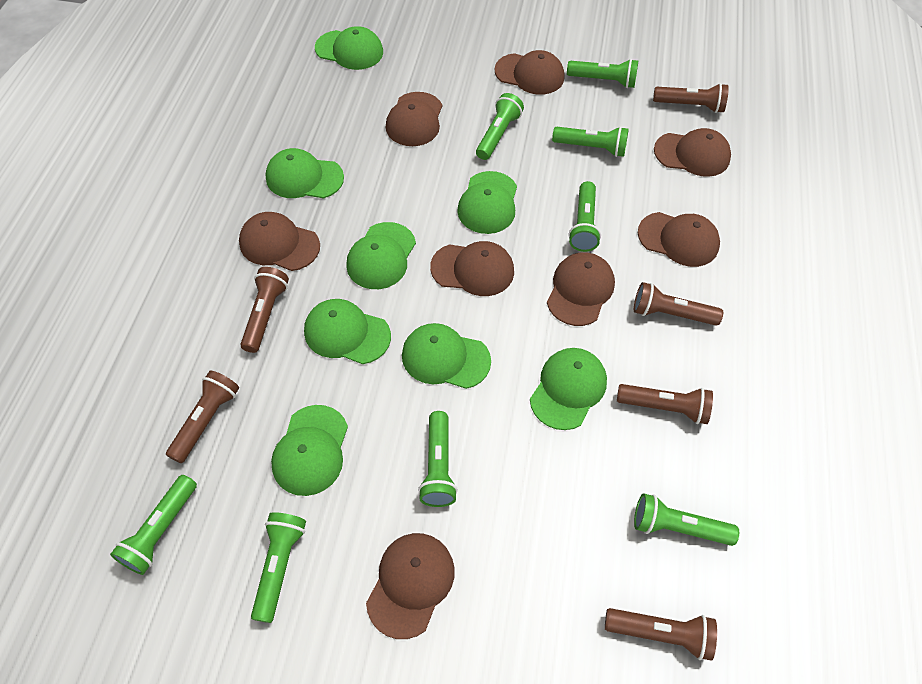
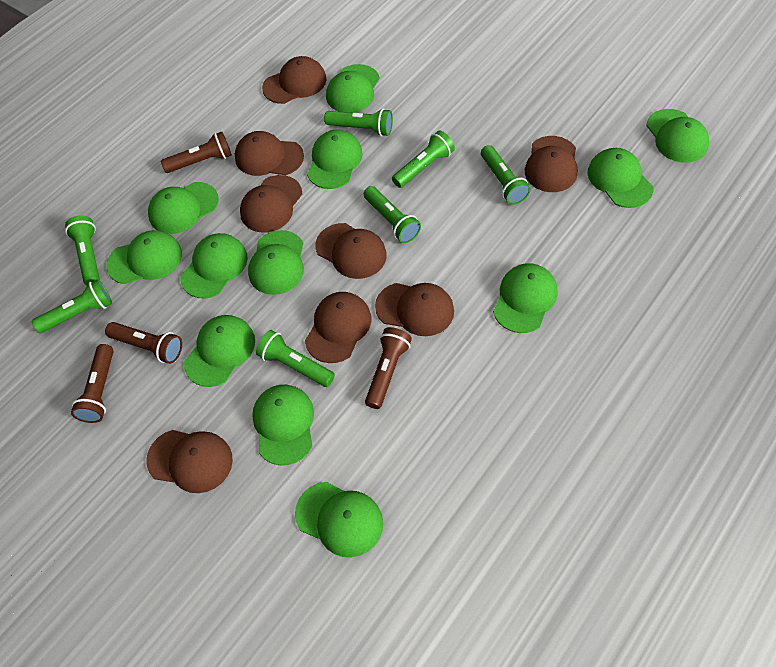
brown flashlight: [166,371,239,463] [240,267,289,353] [605,608,717,661] [617,384,713,424] [634,282,723,326] [653,83,729,113] = 6 -> [71,344,114,423] [105,322,182,364] [161,132,232,173] [365,327,412,409] = 4
green cap: [266,148,344,198] [271,405,348,496] [304,299,391,364] [315,26,383,70] [346,222,416,289] [402,323,491,389] [457,171,517,234] [530,348,607,430] = 8 -> [106,230,182,284] [148,182,219,234] [181,233,248,299] [184,315,255,387] [248,230,304,295] [252,385,314,465] [295,482,383,557] [307,130,363,189] [326,64,380,113] [493,263,558,333] [587,148,653,208] [646,109,709,162] = 12
green flashlight: [110,475,197,575] [251,512,306,623] [418,411,458,507] [476,93,524,160] [552,126,629,157] [567,59,638,88] [568,181,601,252] [634,493,739,546] = 8 -> [32,279,112,333] [65,216,100,286] [256,330,335,387] [324,108,393,136] [364,186,421,243] [392,130,455,188] [481,145,531,205] = 7

